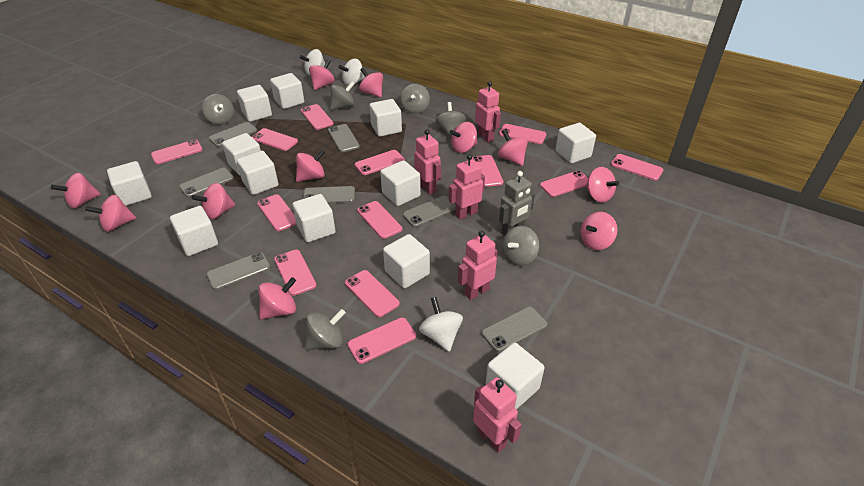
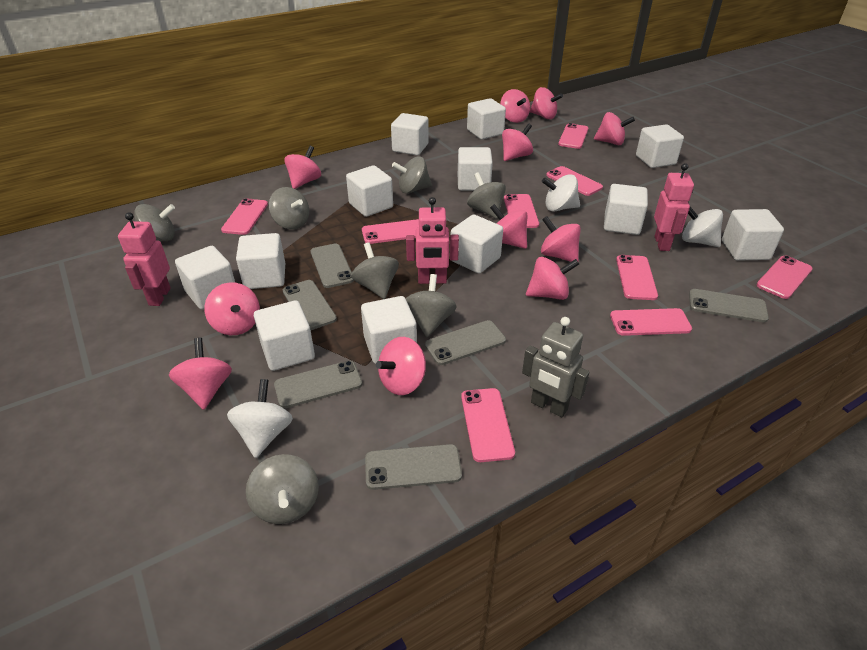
grey phone: [179,168,234,197] [207,252,270,290] [209,122,257,147] [303,186,355,203] [328,124,360,152] [403,196,456,227] [482,307,547,352] = 7 -> [274,361,362,408] [283,280,337,330] [311,243,354,288] [365,444,462,490] [425,320,506,365] [689,289,769,322] = 6
grey spinning top: [202,94,234,124] [305,309,346,350] [330,81,355,110] [401,84,430,114] [435,102,466,138] [502,226,539,266] = 6 -> [134,204,175,241] [246,454,319,524] [269,187,309,230] [352,242,399,299] [392,156,432,194] [406,274,457,337] [467,172,506,219] = 7
pink phone: [151,139,203,164] [252,128,298,151] [257,194,297,231] [274,250,317,296] [301,104,334,130] [345,270,400,317] [348,317,416,364] [355,150,405,175] [357,201,402,239] [472,155,503,187] [499,124,547,144] [540,171,588,197] [611,154,664,181] = 13 -> [221,198,268,235] [362,219,419,244] [461,388,515,462] [504,194,539,228] [546,166,603,196] [558,123,588,149] [610,308,692,336] [616,255,658,300] [757,255,813,299] = 9
pink robot: [414,129,441,195] [449,154,485,220] [458,231,497,300] [473,377,522,453] [475,81,501,143] = 5 -> [118,212,171,306] [406,197,459,284] [654,163,694,251] = 3

